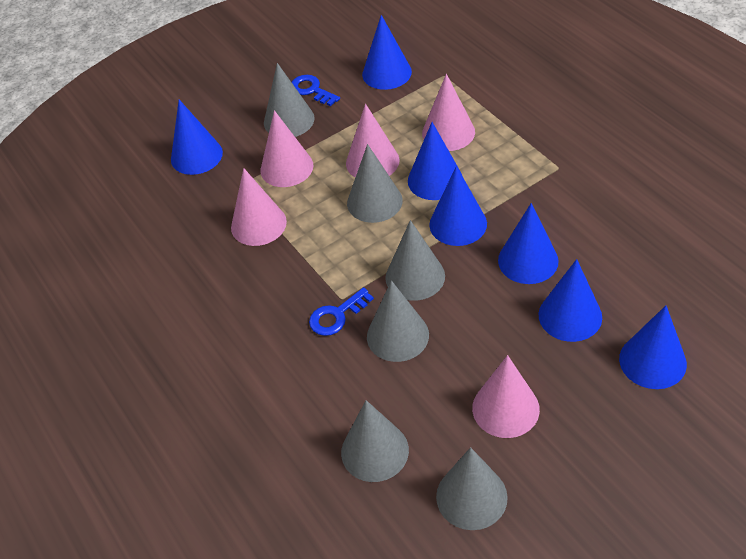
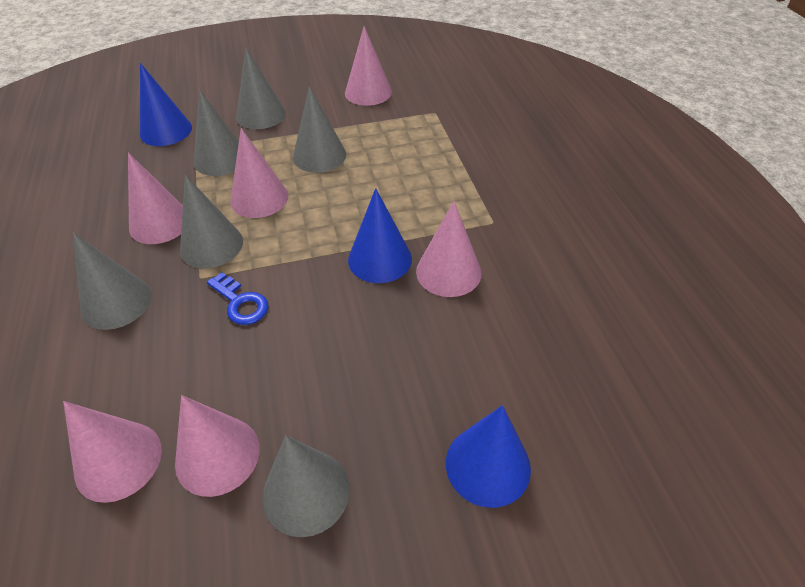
blue cone: [171,99,223,175] [362,15,412,90] [408,122,462,200] [429,166,487,246] [498,203,559,284] [539,259,602,342] [619,306,687,389] = 7 -> [140,63,192,146] [348,188,412,283] [446,405,531,508] = 3
blue key: [292,75,340,106] [309,287,374,336] = 2 -> [207,272,269,325] = 1
pink cone: [231,168,287,246] [260,110,313,187] [346,104,399,177] [422,74,475,151] [472,355,540,438] = 5 -> [63,401,162,503] [128,152,183,244] [175,395,260,497] [230,128,288,218] [345,26,392,106] [416,201,482,297] = 6

